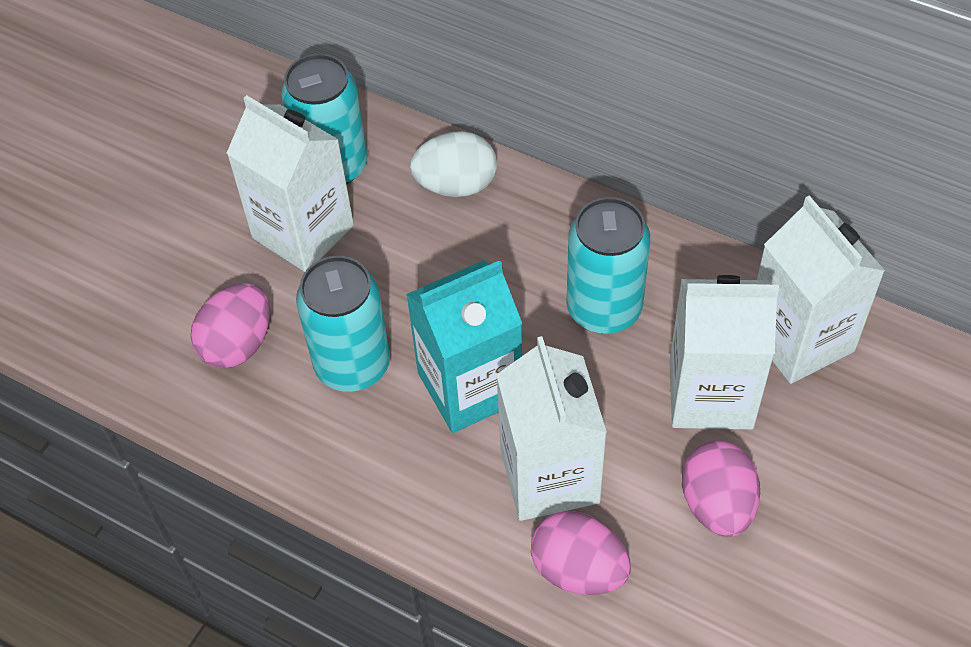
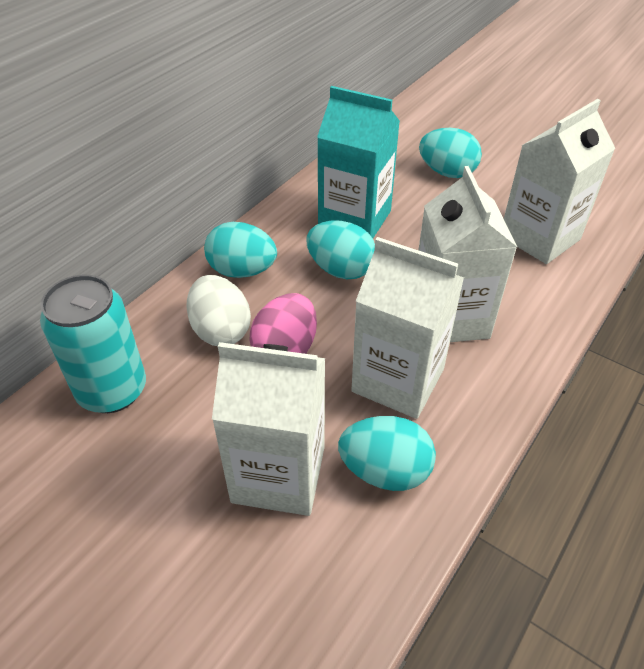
pink egg: [191,283,270,368] [531,511,631,595] [682,440,760,537] = 3 -> [250,293,317,354] = 1
turquoise can: [281,54,367,185] [296,256,390,392] [567,197,650,334] = 3 -> [40,274,146,413] = 1
turquoise egg: none = 0 -> [204,222,277,278] [307,220,375,279] [338,416,436,491] [419,128,482,178] = 4

